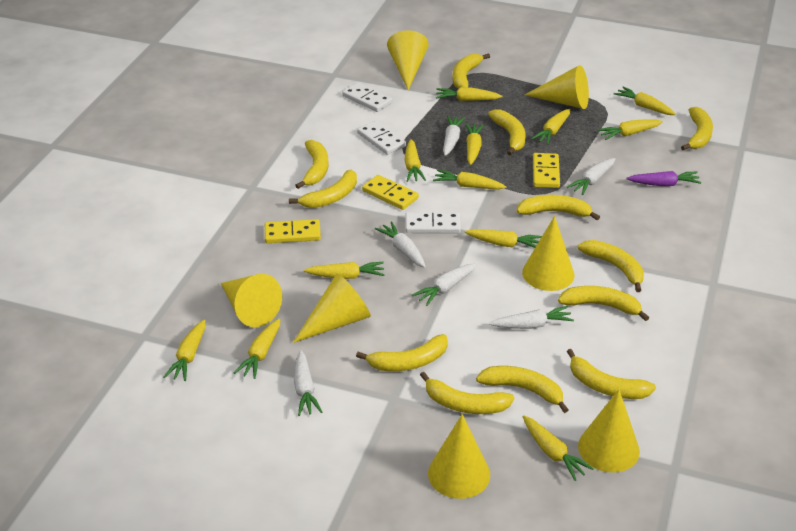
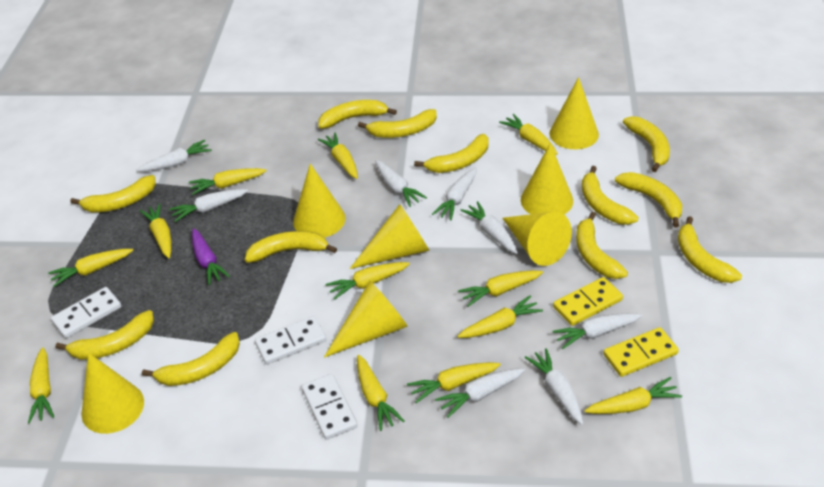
white carrot: [294,350,322,416] [375,221,426,268] [412,263,477,306] [443,116,465,156] [489,306,574,329] [567,158,615,195] = 6 -> [137,140,212,172] [169,189,248,222] [375,160,427,207] [432,168,477,220] [435,368,525,418] [460,201,518,254] [524,348,583,425] [552,313,642,349] = 8
yellow domino: [265,219,321,243] [362,175,419,210] [533,153,560,188] = 3 -> [553,277,623,326] [603,327,679,377] = 2

